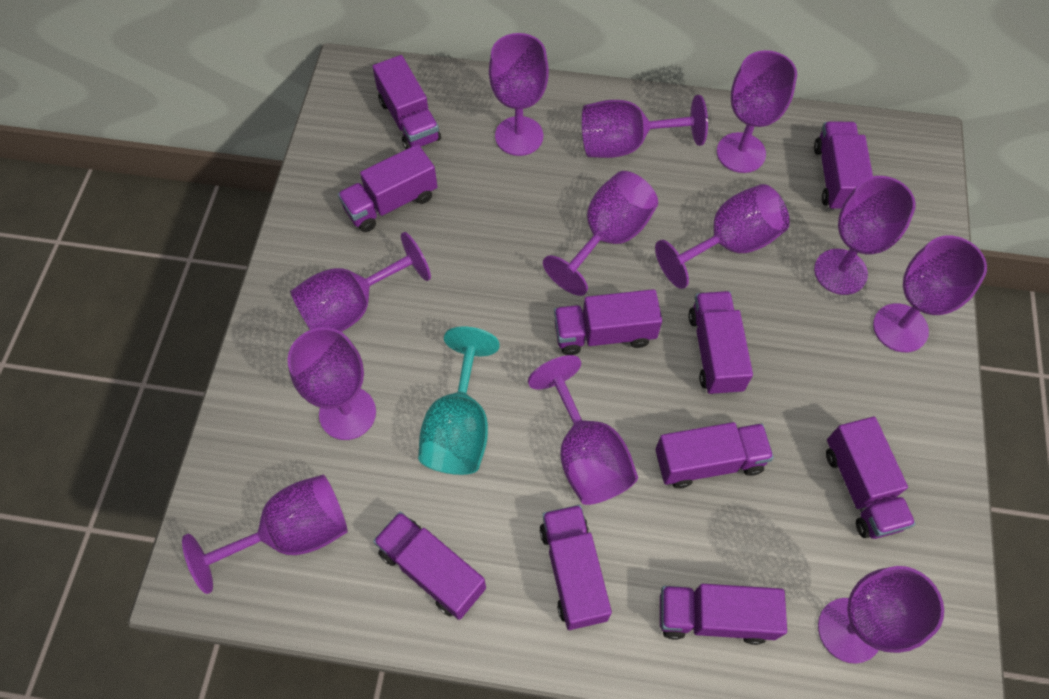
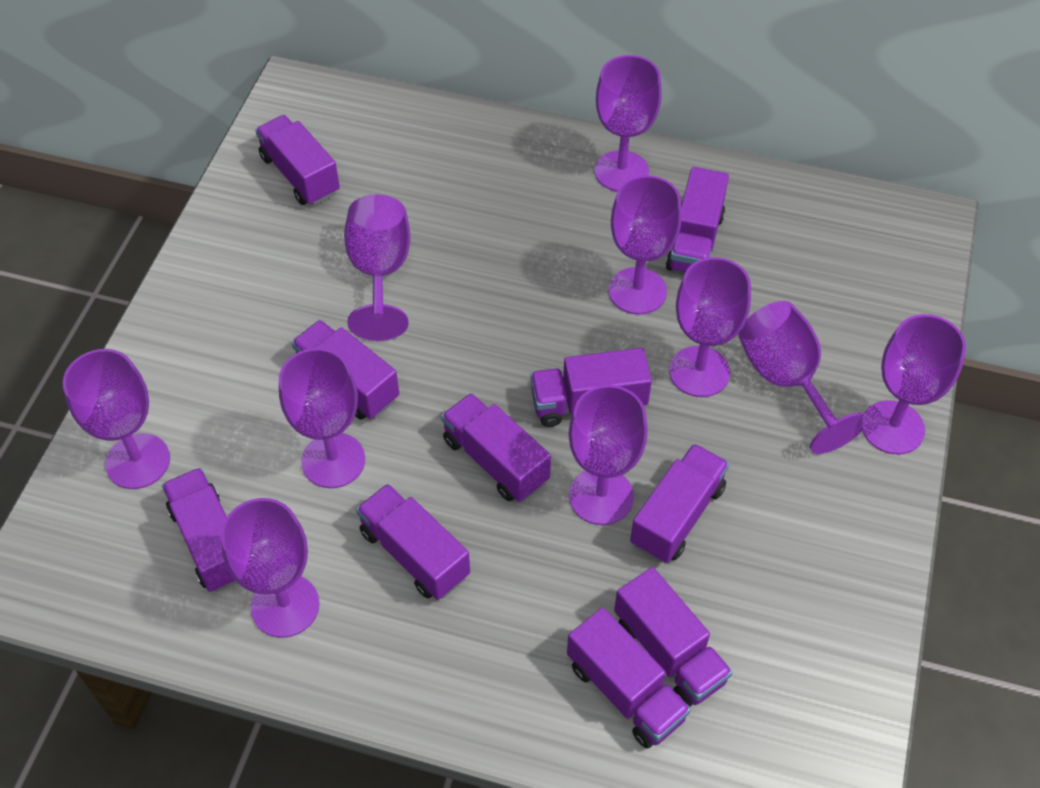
purple goblet: [182,475,348,594] [288,327,376,440] [290,232,431,332] [489,33,549,156] [528,355,638,505] [543,171,658,296] [582,95,708,158] [655,184,790,289] [717,50,797,173] [814,176,916,295] [818,566,944,664] [873,236,987,352] = 12 -> [63,349,170,489] [221,498,319,638] [279,348,365,488] [344,194,410,341] [569,385,648,525] [595,55,662,192] [608,175,682,314] [669,257,751,397] [738,301,868,454] [863,314,966,455] = 10
turquoise goblet: [418,327,500,475] = 1 -> none = 0

